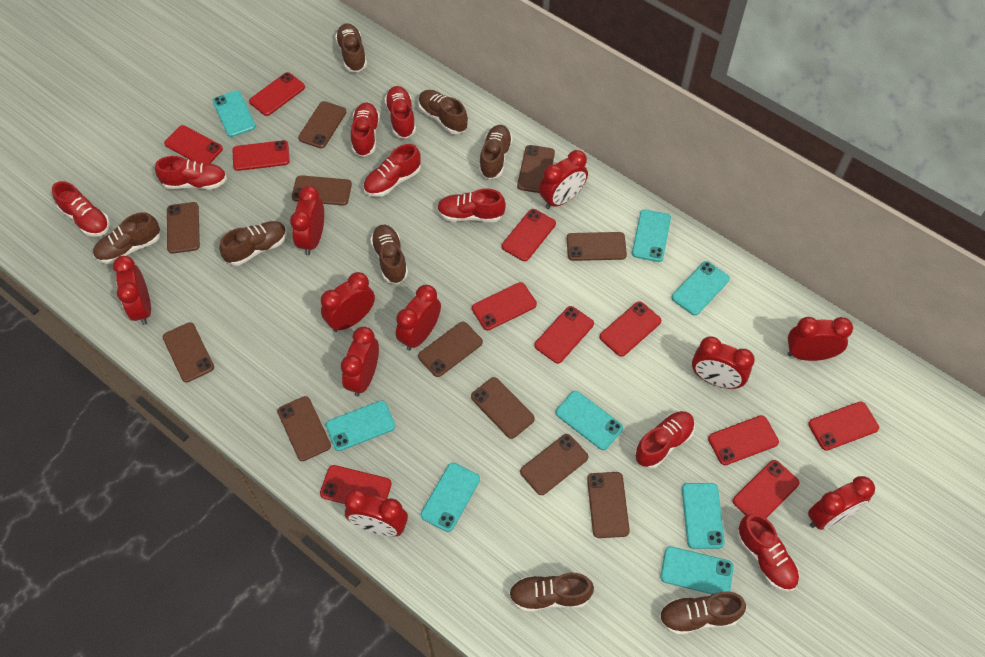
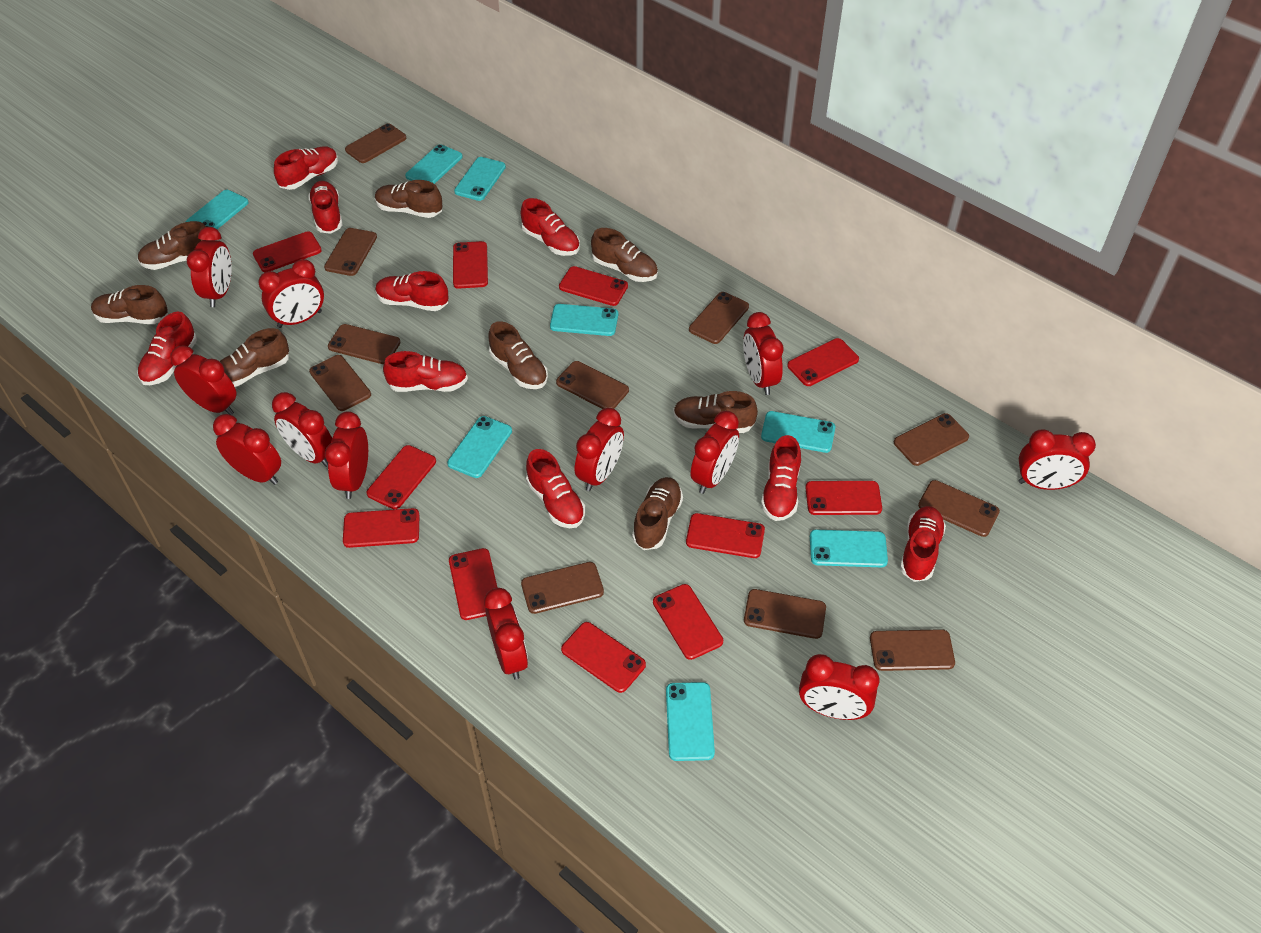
red clock: [113,256,151,325] [290,186,324,255] [321,272,375,332] [341,326,379,397] [344,489,408,536] [396,285,441,351] [539,150,588,209] [692,336,755,389] [788,317,853,361] [808,476,875,530] = 10 -> [170,345,237,415] [187,227,232,307] [213,414,281,485] [258,259,324,328] [272,392,332,467] [325,411,368,499] [484,588,528,679] [575,408,624,491] [691,411,739,494] [743,312,784,395] [799,654,879,720] [1019,429,1096,490] = 12
red shoe: [52,181,110,237] [155,156,227,190] [351,102,380,157] [363,144,421,197] [385,86,416,139] [437,188,506,222] [634,411,695,469] [737,514,799,592] = 8 -> [137,312,197,385] [274,146,338,190] [308,181,342,234] [375,271,448,311] [383,351,468,392] [521,198,580,256] [526,449,585,528] [761,435,801,521] [900,506,946,582] = 9

